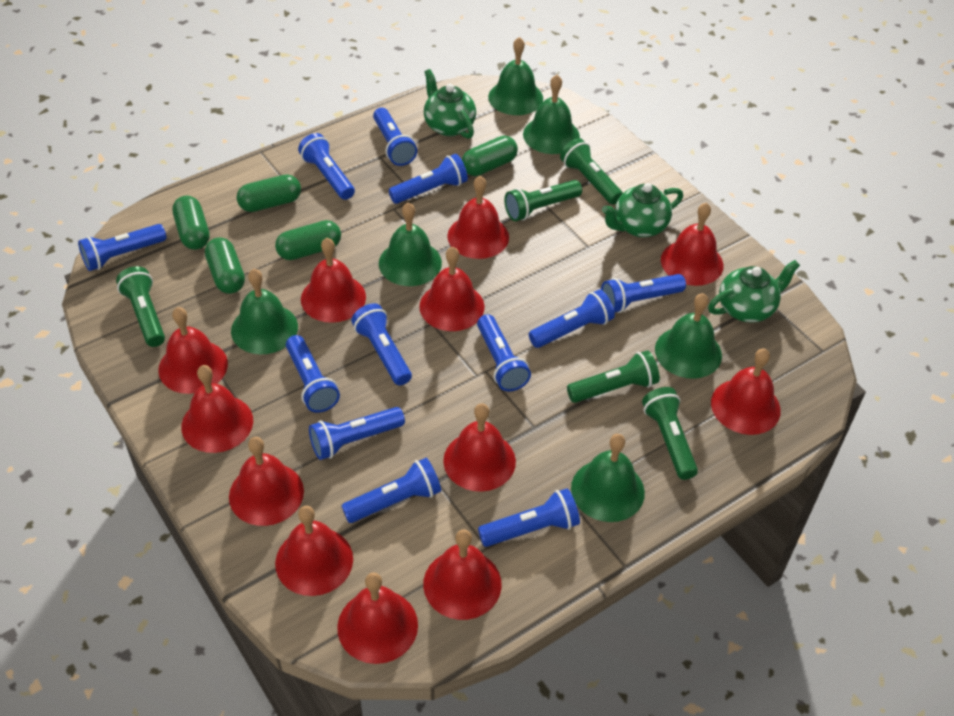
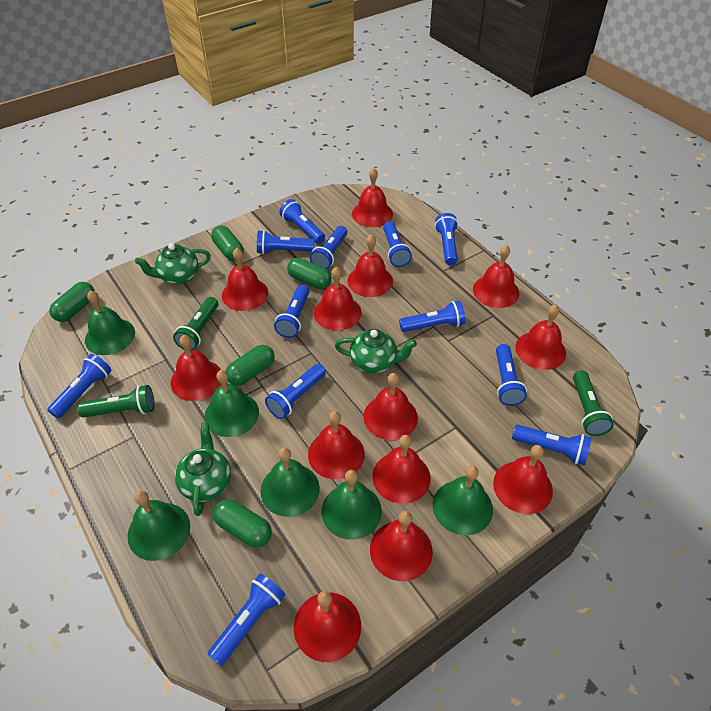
green flashlight: [116,266,165,347] [504,180,582,221] [560,138,623,205] [567,350,660,403] [642,387,698,480] = 5 -> [77,385,154,418] [173,297,218,350] [573,370,614,436] = 3
red bell: [158,307,228,394] [181,365,253,453] [229,437,304,526] [275,506,353,596] [301,238,366,323] [337,572,418,664] [419,246,485,331] [423,529,501,620] [443,403,516,492] [447,176,509,259] [661,203,724,286] [711,348,781,435] = 12 -> [171,335,221,401] [222,248,268,311] [294,591,361,662] [308,411,365,479] [314,267,361,331] [348,235,393,297] [352,168,393,227] [364,373,418,440] [370,511,433,581] [372,435,431,504] [473,245,519,308] [493,445,553,514] [515,305,566,370] = 13

